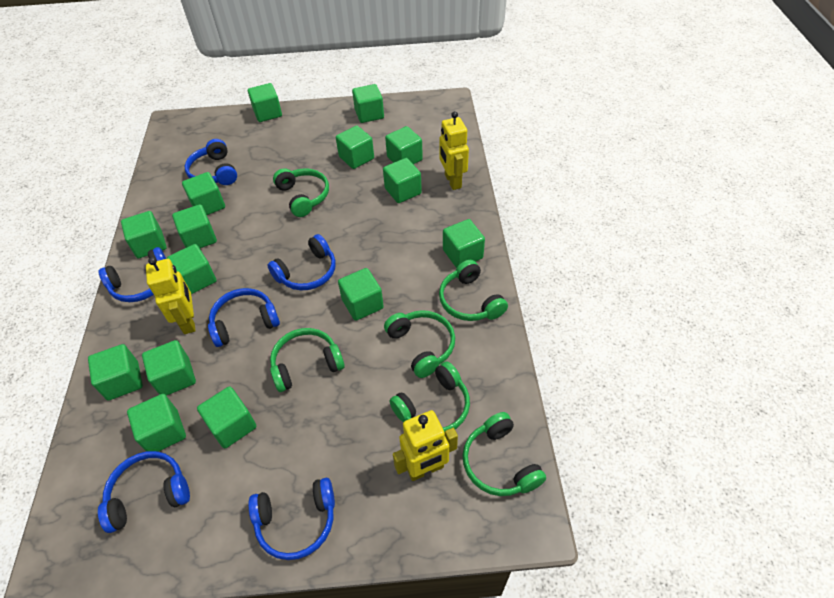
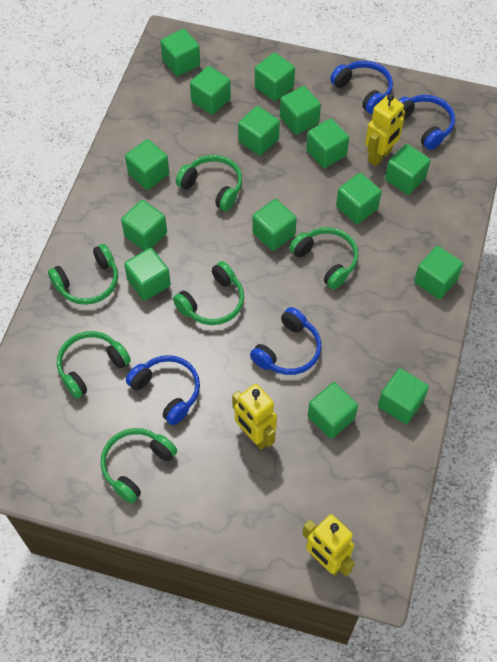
blue headphones: [98,451,190,533] [99,247,166,302] [185,139,237,185] [208,288,280,347] [248,478,335,560] [267,234,336,290] = 6 -> [126,355,200,425] [250,307,322,375] [330,61,393,114] [398,95,455,150] = 4

